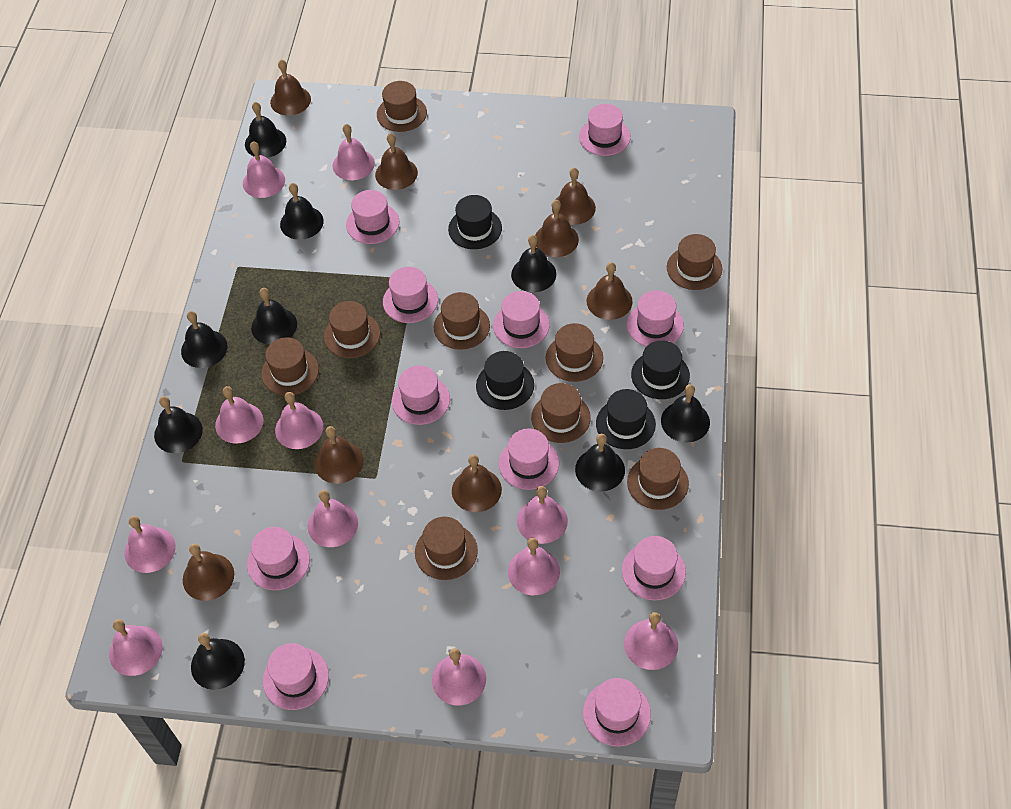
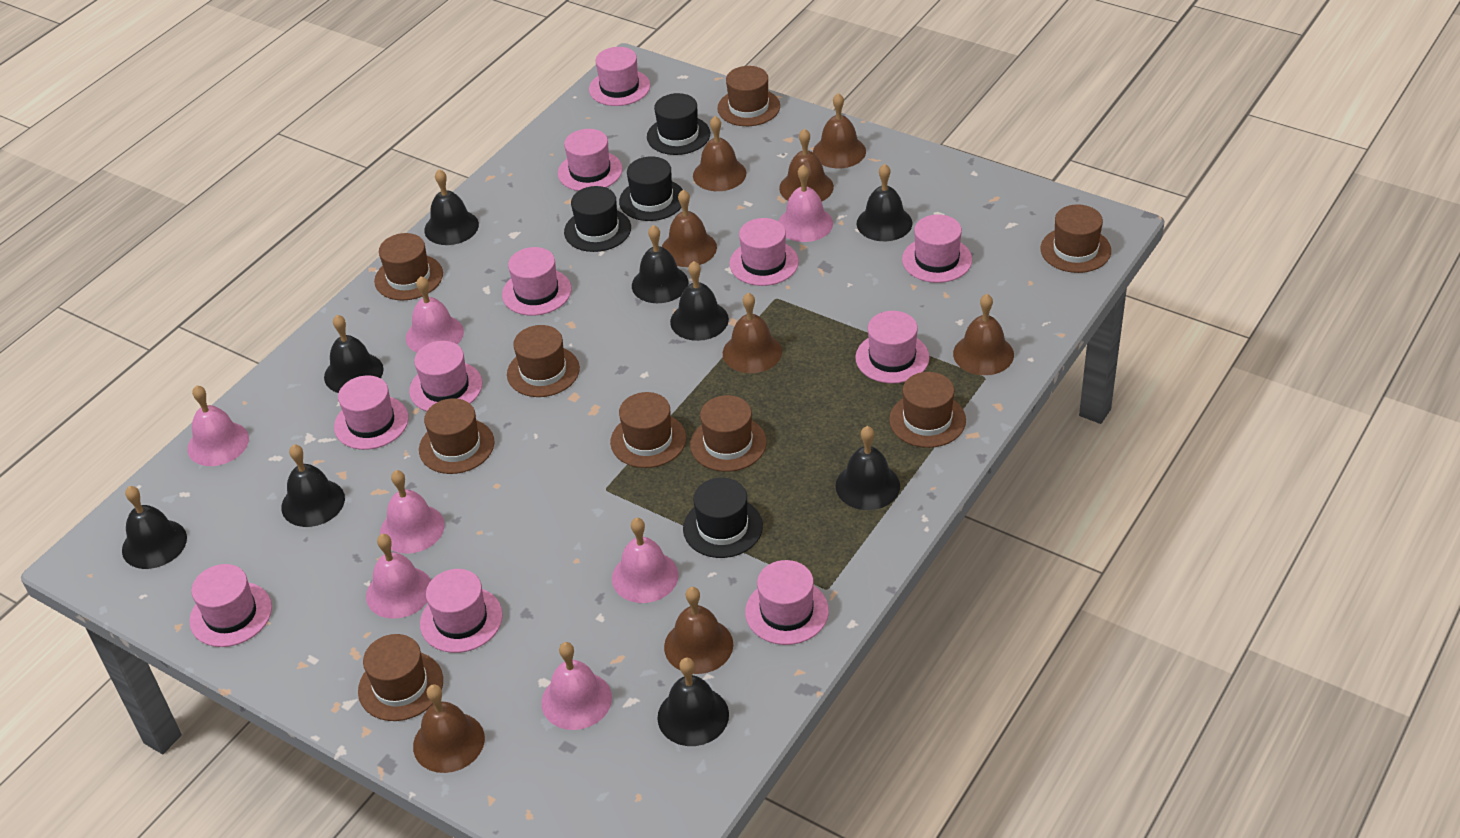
pink bell: [109,619,163,676] [125,516,176,573] [215,386,263,444] [243,141,285,198] [275,392,323,449] [308,490,358,547] [332,124,375,180] [432,648,486,706] [508,538,560,595] [517,486,568,544] [624,612,678,670] = 11 -> [187,385,249,466] [366,534,431,619] [380,470,445,554] [406,276,464,353] [541,642,612,730] [612,518,679,603] [778,165,833,242] = 7

